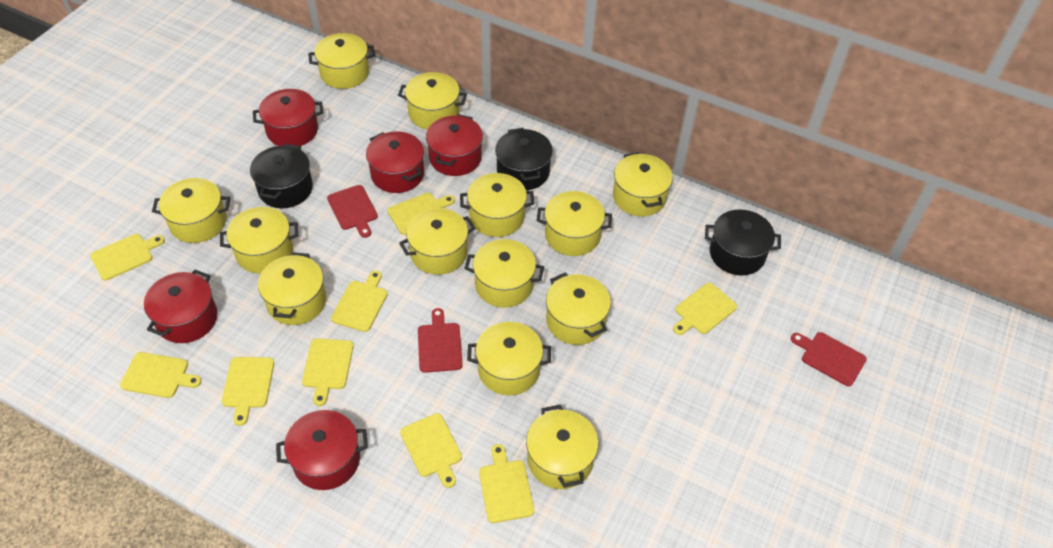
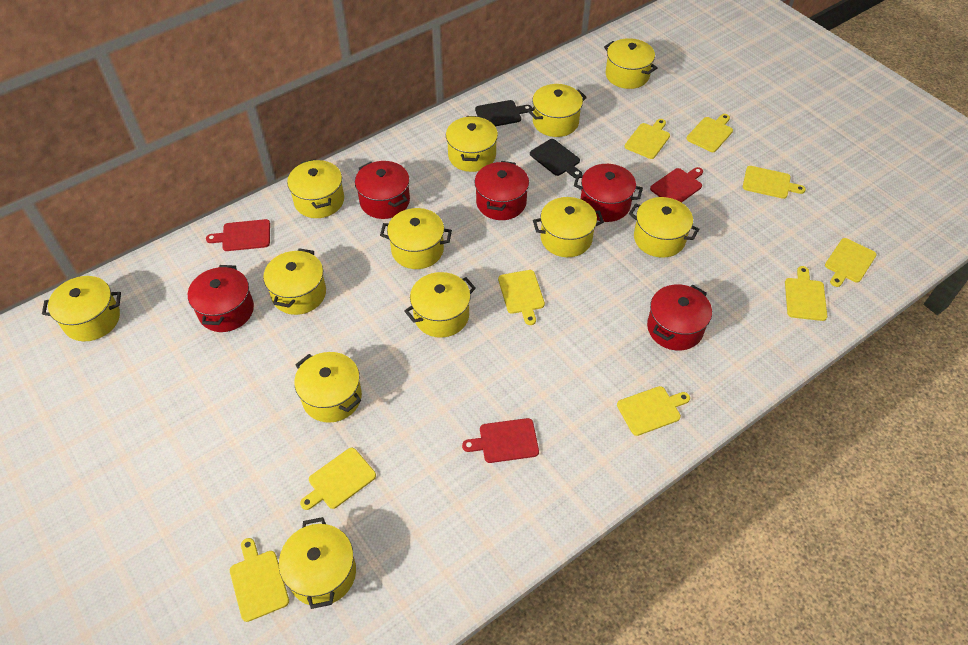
black cutting board: none = 0 -> [475,100,532,126] [530,139,582,178] = 2
black pot: [250,144,313,208] [495,128,553,190] [705,209,781,276] = 3 -> none = 0
yellow pot: [152,178,231,243] [220,207,298,274] [258,252,326,325] [308,33,375,89] [398,72,467,130] [399,208,475,275] [460,173,534,237] [464,239,544,308] [467,322,551,396] [526,405,598,489] [537,191,612,256] [546,273,611,345] [613,152,673,217] = 13 -> [42,276,121,341] [263,248,326,315] [279,517,356,609] [287,159,344,218] [294,352,362,423] [380,208,452,269] [405,272,476,338] [446,116,498,172] [528,84,587,137] [533,197,604,257] [604,38,657,89] [629,197,699,258] = 12

